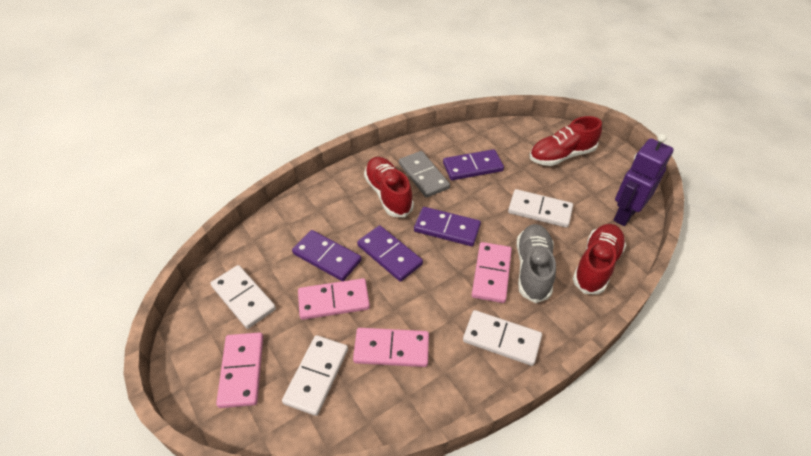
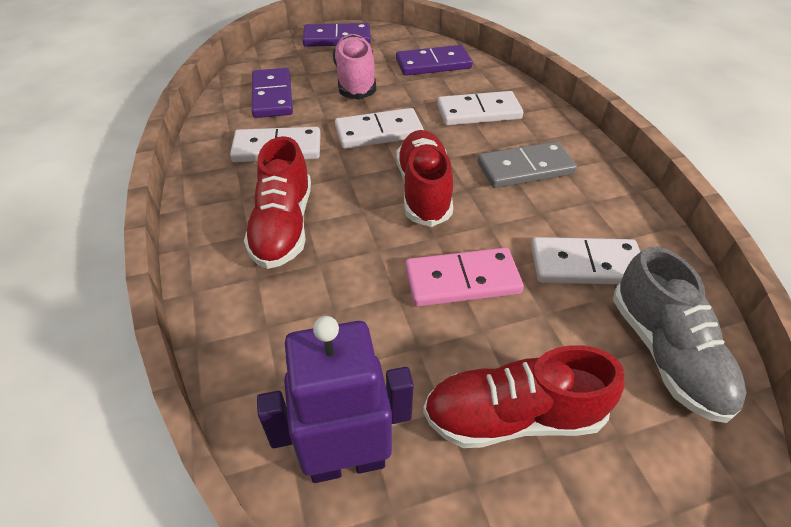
pink domino: [216,332,263,408] [298,278,370,320] [353,328,429,367] [472,242,512,303] = 4 -> [405,248,524,307] = 1
pink shoe: none = 0 -> [333,34,376,100] = 1
purple domino: [292,230,362,281] [357,225,423,282] [414,207,481,246] [443,149,504,180] = 4 -> [252,68,293,118] [303,23,371,47] [396,45,472,76] = 3

